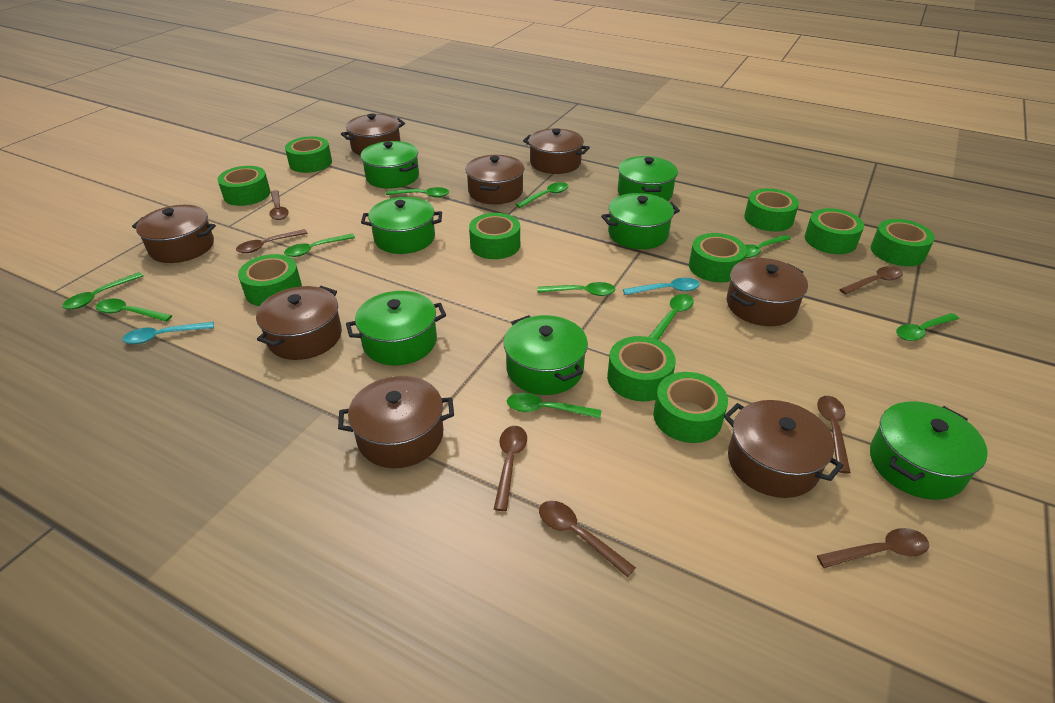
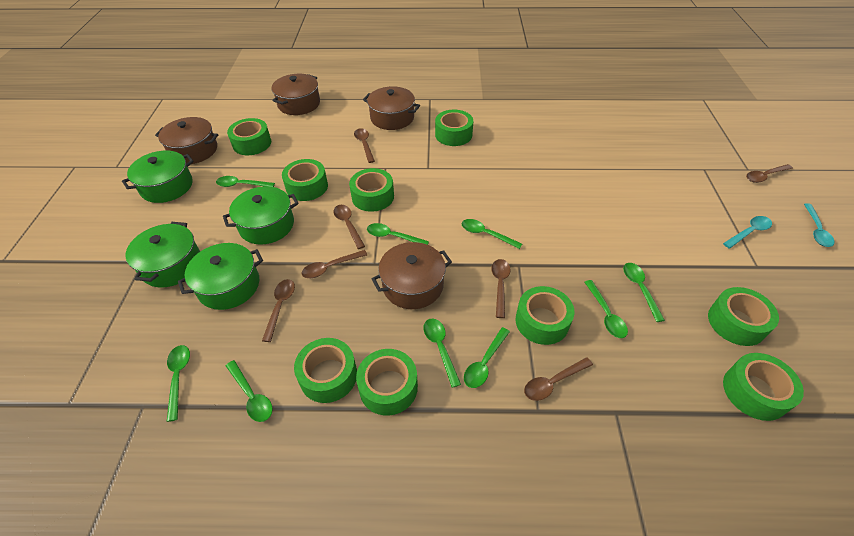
brown pot: [132,205,216,263] [256,286,342,360] [338,376,454,468] [341,113,405,156] [465,155,525,204] [523,128,590,174] [724,400,843,498] [727,258,808,326] = 8 -> [155,117,218,164] [272,74,320,115] [363,86,420,130] [371,242,452,309] = 4
green pot: [346,291,446,366] [361,141,419,189] [361,197,442,254] [504,315,588,395] [601,193,680,249] [618,156,678,201] [870,401,988,500] = 7 -> [122,151,194,203] [126,222,200,287] [178,243,263,310] [223,186,299,244] = 4
green spoon: [62,272,143,310] [96,299,172,322] [284,234,355,257] [386,187,449,198] [507,393,601,418] [515,182,568,208] [537,282,615,296] [649,294,694,340] [745,235,791,258] [896,313,959,341] = 10 -> [167,345,190,422] [216,176,275,187] [226,360,273,422] [367,223,429,245] [423,319,461,388] [461,219,522,249] [464,327,510,388] [585,280,628,338] [623,263,665,322] = 9
green tape: [217,166,270,206] [238,254,302,306] [285,136,332,173] [469,213,520,259] [607,336,676,401] [653,372,728,443] [689,233,747,283] [744,188,799,232] [805,208,864,254] [871,219,935,266] = 10 -> [227,118,271,155] [282,159,328,201] [294,338,357,403] [349,168,394,212] [356,349,418,416] [435,110,473,146] [516,286,575,345] [708,287,779,346] [723,353,804,421] = 9

